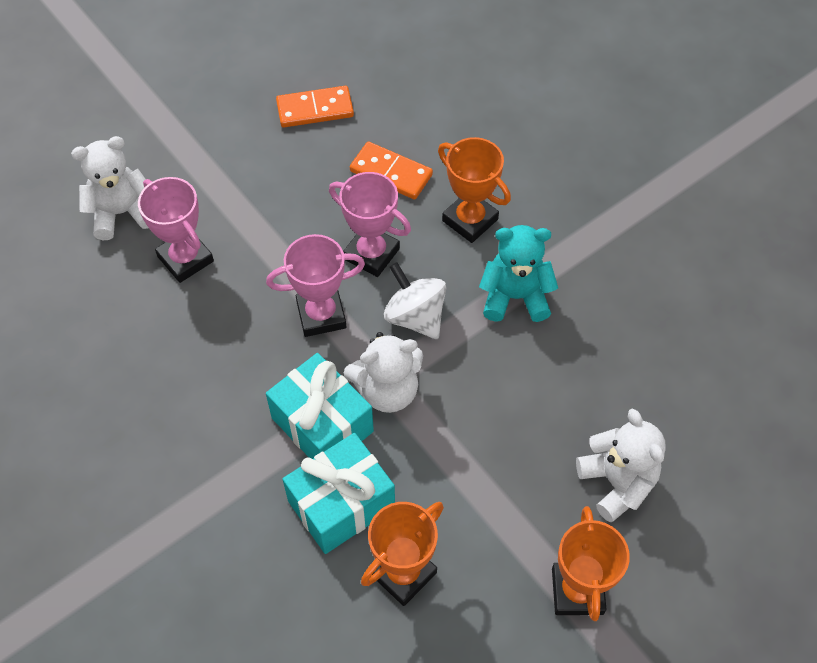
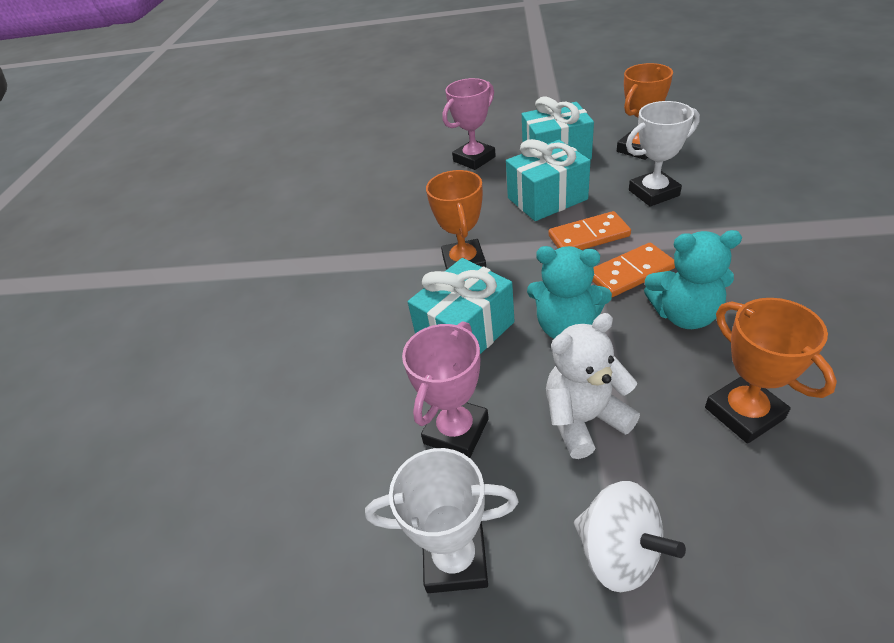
pink trophy: [138,177,214,283] [266,234,365,337] [329,172,411,277] = 3 -> [402,321,489,458] [443,78,496,170] = 2
turquoise gift: [266,353,374,459] [282,433,395,554] = 2 -> [408,258,515,354] [506,139,591,221] [522,97,594,160] = 3
turquoise teddy bear: [479,225,558,322] = 1 -> [527,246,612,338] [644,230,742,329] = 2
white teddy bear: [71,136,148,240] [344,332,423,413] [576,409,666,522] = 3 -> [546,313,640,459] = 1
white trophy: none = 0 -> [365,448,519,593] [626,101,700,207] = 2

